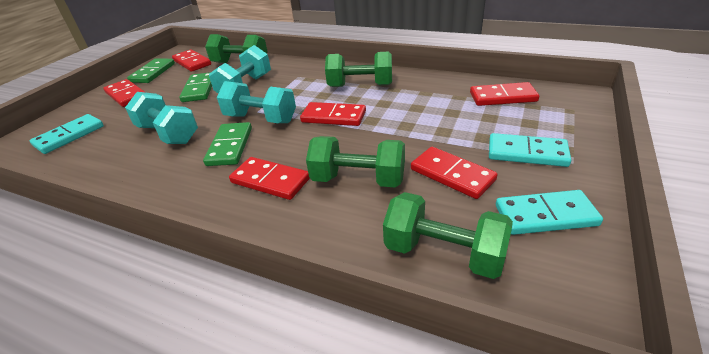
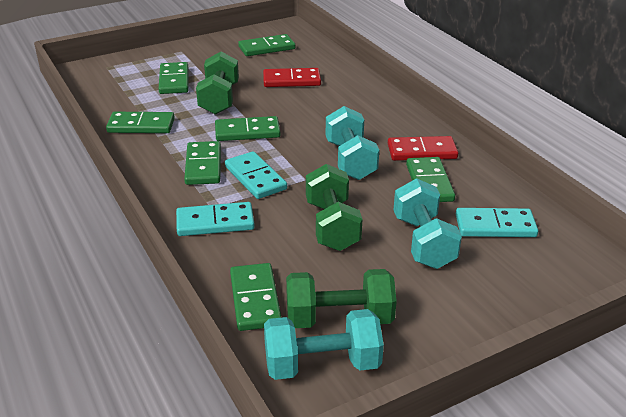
green domino: [127,58,175,83] [179,72,212,102] [203,122,252,166] = 3 -> [106,112,175,133] [159,62,188,94] [184,141,221,185] [215,116,281,141] [230,263,282,331] [238,34,295,56] [406,157,455,202] = 7
green dumbbell: [205,34,268,63] [306,136,405,188] [325,52,392,87] [383,192,513,279] = 4 -> [196,52,239,115] [286,269,397,328] [306,164,362,251] = 3
red domino: [104,79,146,107] [172,49,211,72] [229,157,310,200] [300,102,366,126] [411,147,497,199] [470,82,539,106] = 6 -> [263,68,321,87] [388,136,458,161] = 2

